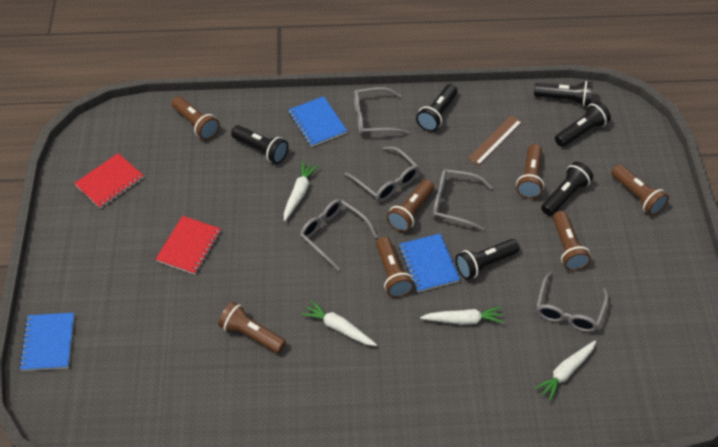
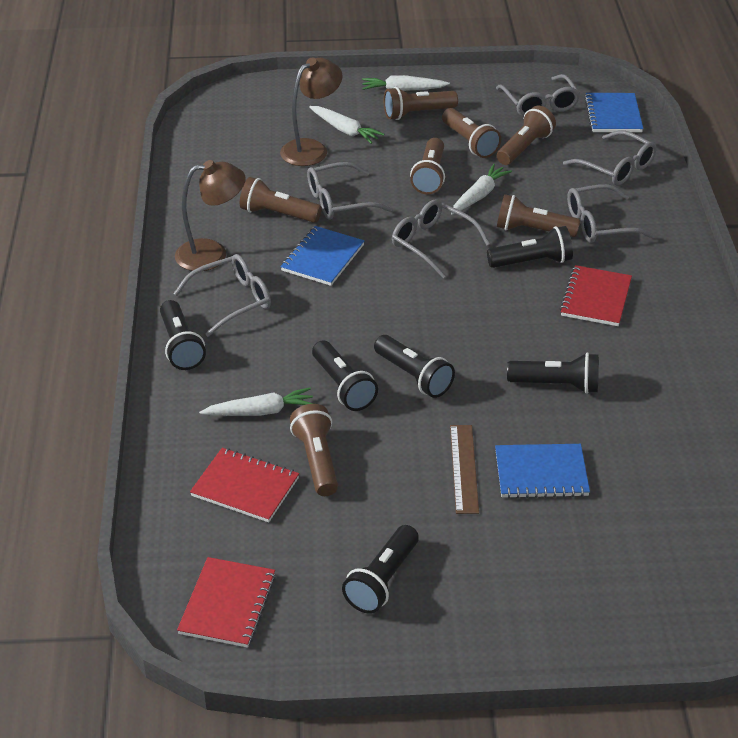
brown lamp: none = 0 -> [175,160,246,271] [280,57,342,166] = 2
grey glasses: [300,199,378,271] [345,146,419,202] [354,87,409,135] [433,169,493,231] [536,272,609,332] = 5 -> [173,254,271,337] [307,162,392,220] [392,199,490,278] [496,74,580,117] [563,130,656,185] [567,184,655,243] = 6
red notebook: [74,153,144,209] [155,216,221,275] = 2 -> [177,557,276,648] [190,448,299,523] [560,265,632,326] = 3

